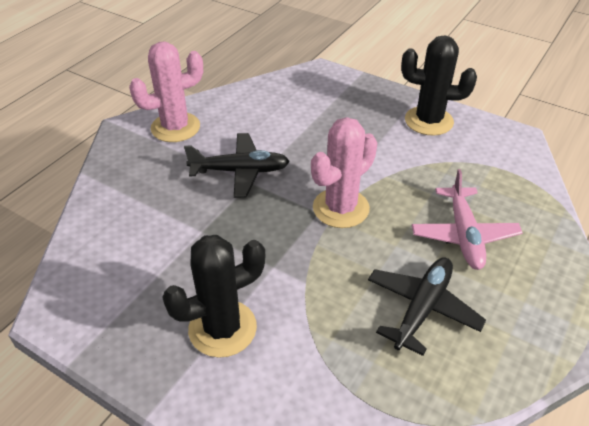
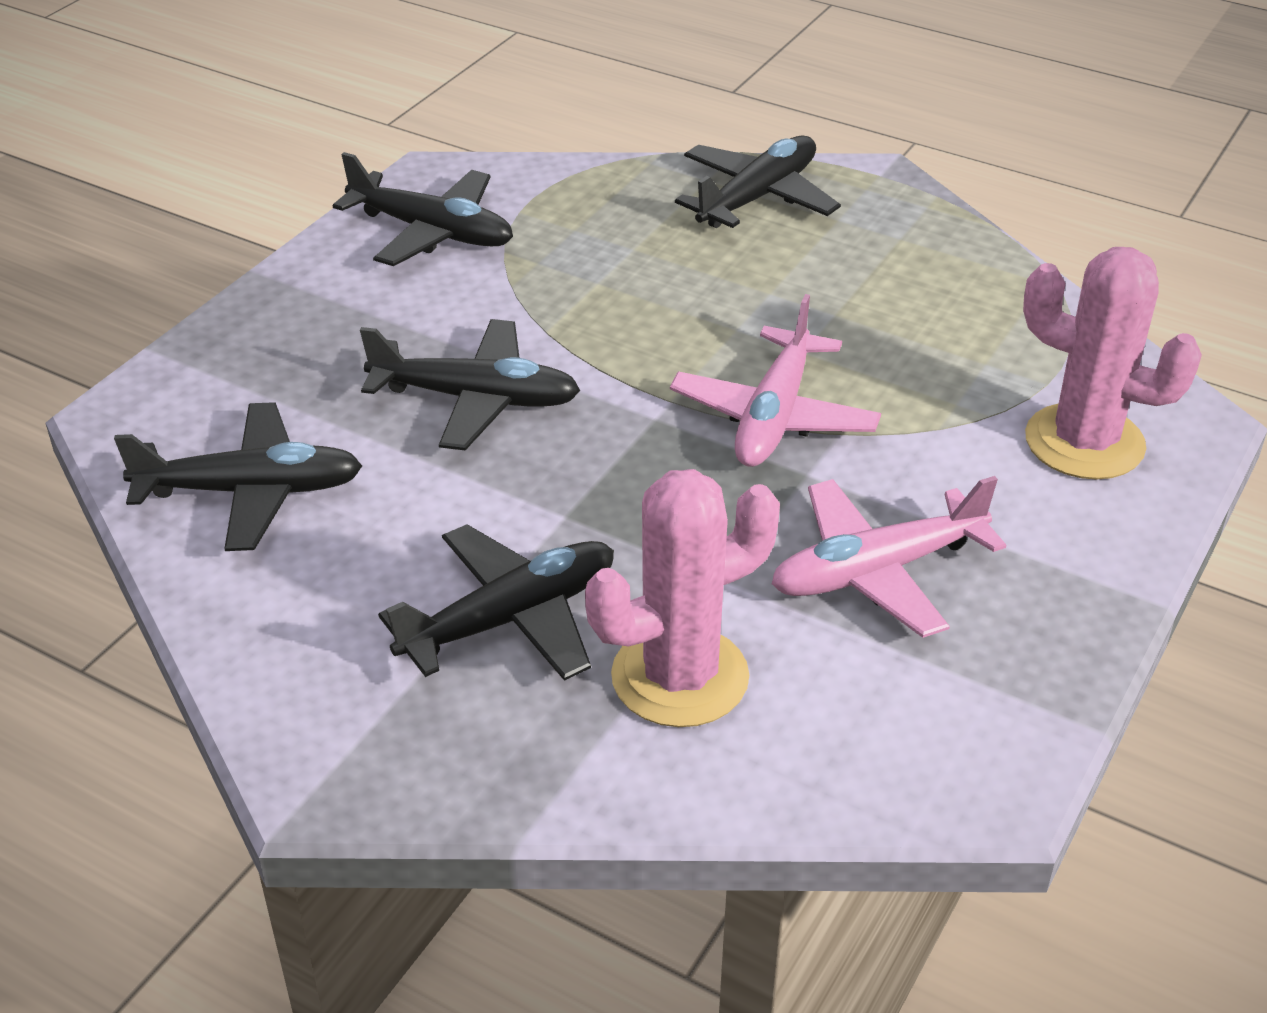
black cactus: [162,235,265,358] [401,35,477,136] = 2 -> none = 0
black plane: [184,133,290,198] [368,257,486,356] = 2 -> [114,402,362,551] [332,152,513,266] [360,319,580,450] [378,524,614,681] [675,135,841,228] = 5
pink plane: [412,169,523,270] = 1 -> [670,294,881,467] [772,476,1006,638] = 2

